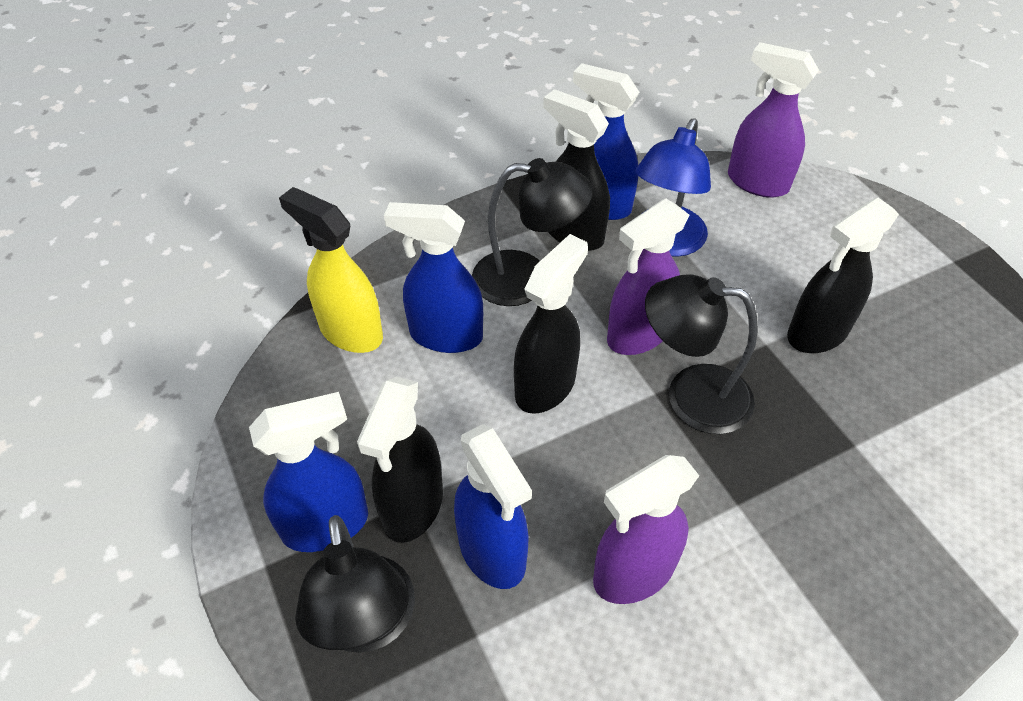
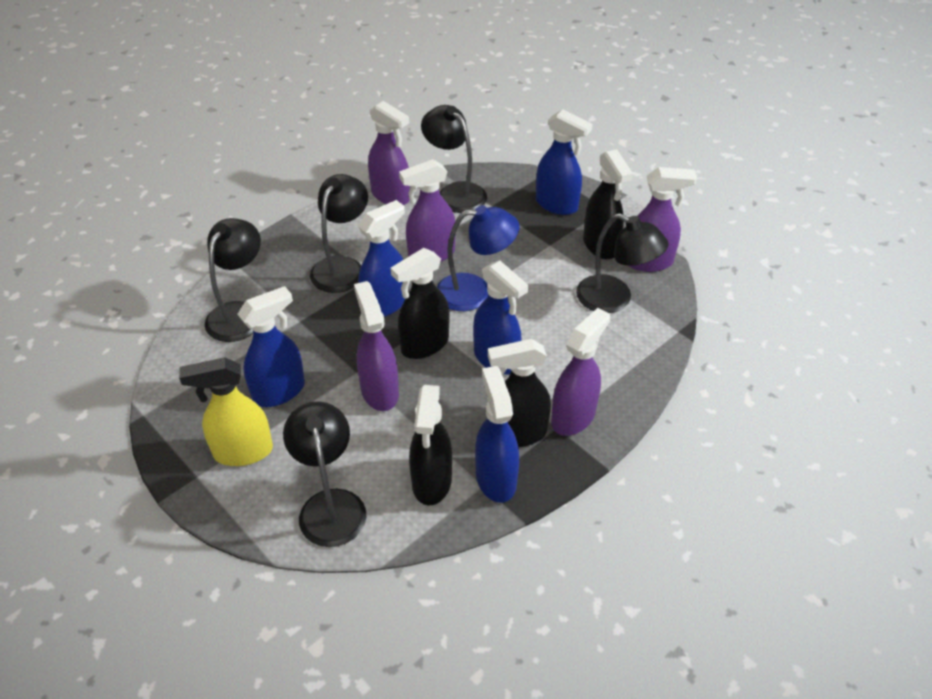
black lamp: [295,515,415,653] [472,158,593,306] [645,274,758,434] = 3 -> [205,218,261,342] [283,401,366,547] [310,174,368,293] [421,105,487,213] [576,213,669,313] = 5
blue spray bottle: [249,392,368,552] [384,202,483,353] [454,424,532,589] [573,63,639,220] = 4 -> [238,286,305,407] [358,200,405,317] [473,260,528,375] [475,366,519,503] [536,109,593,215] = 5
purple spray bottle: [593,455,699,604] [607,199,689,355] [728,42,819,197] = 3 -> [354,281,399,411] [368,101,410,205] [399,159,456,262] [551,308,610,436] [629,167,697,272] = 5

